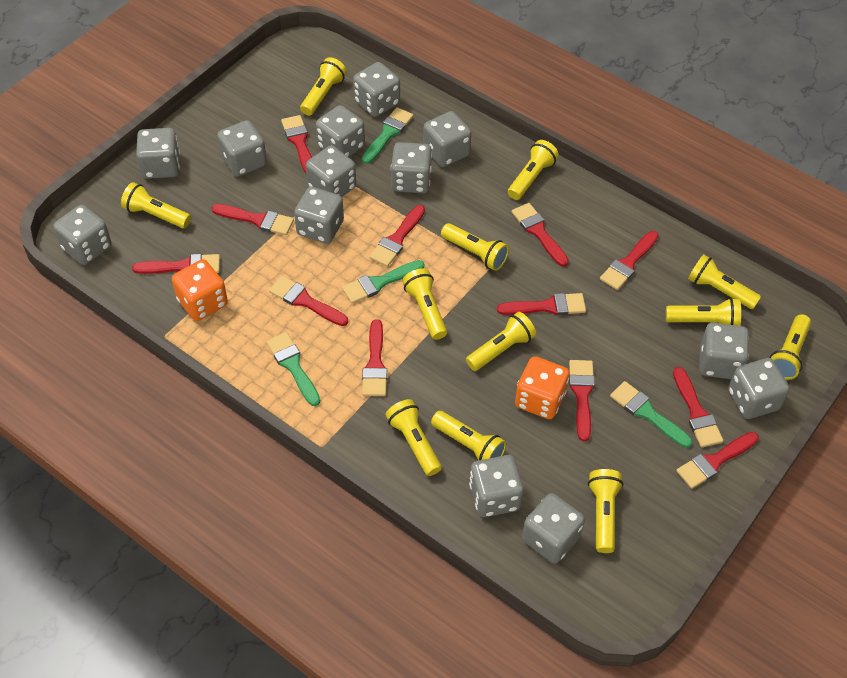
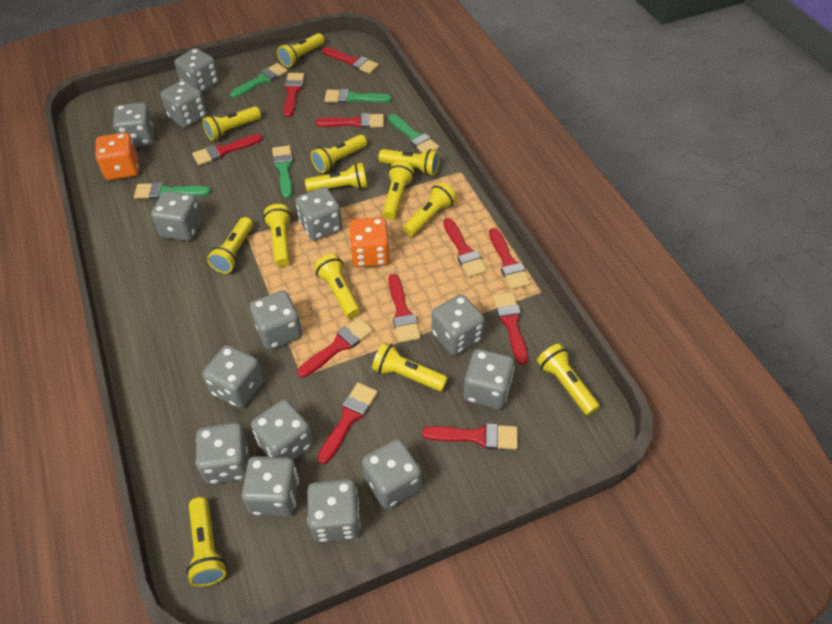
green brush: [266,332,320,406] [342,260,424,304] [362,107,413,164] [610,381,692,448] = 4 -> [134,182,211,200] [230,63,288,98] [272,145,293,198] [324,89,392,104] [388,114,439,153] = 5
grey dice: [53,205,111,265] [136,128,180,179] [217,120,267,177] [294,187,344,244] [306,145,356,197] [316,105,365,157] [353,62,400,117] [391,142,432,193] [423,111,471,167] [469,455,524,517] [522,493,585,564] [699,323,749,379] [728,358,790,419] = 13 -> [113,102,154,147] [151,191,202,241] [160,80,207,128] [174,48,219,93] [196,423,249,484] [203,345,264,408] [242,456,299,516] [250,290,302,350] [251,399,313,460] [296,187,342,240] [307,479,361,542] [362,439,422,509] [431,294,485,355] [463,349,514,409] = 14
red brush: [132,254,220,274] [212,204,294,235] [269,276,348,326] [281,115,312,173] [362,319,387,396] [369,205,425,267] [497,293,586,315] [512,203,569,267] [569,360,595,441] [600,231,659,290] [673,367,724,447] [676,432,759,489] = 12 -> [192,134,263,165] [284,73,304,117] [297,317,373,378] [315,113,384,128] [318,383,378,464] [322,47,379,74] [388,274,421,343] [422,423,518,450] [443,218,487,277] [489,228,530,290] [493,292,528,365] = 11
yellow flashlight: [121,182,191,228] [300,57,347,116] [385,399,442,476] [402,268,447,340] [431,411,507,461] [441,223,509,271] [466,312,536,371] [508,140,559,200] [588,469,623,553] [666,298,741,326] [688,254,761,309] [770,314,811,380] = 12 -> [186,497,226,587] [202,106,261,141] [207,217,253,273] [263,204,292,267] [277,33,324,67] [305,162,367,192] [311,134,367,173] [314,254,360,318] [372,342,448,391] [379,149,439,176] [382,161,414,220] [403,182,456,236] [537,343,600,416] = 13

